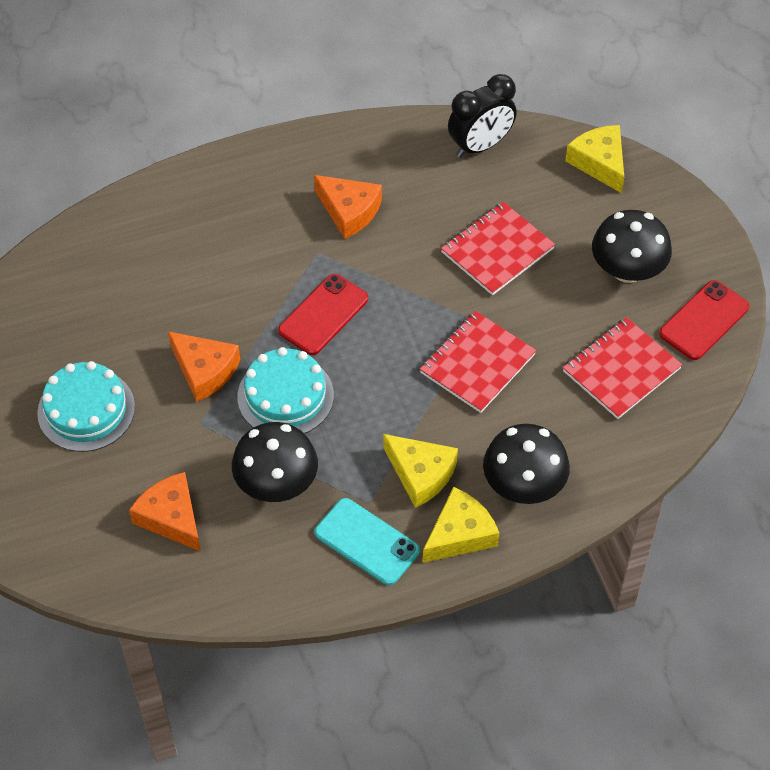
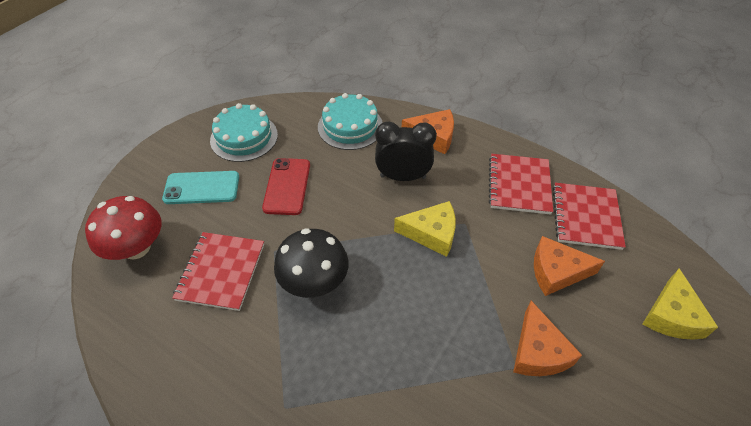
black mushroom: [232,422,318,502] [483,423,570,504] [592,210,672,283] = 3 -> [274,228,349,298] = 1
red mushroom: none = 0 -> [85,196,162,260] = 1
red phone: [278,274,368,355] [659,280,749,360] = 2 -> [262,158,310,215] = 1
yellow cheese: [383,434,458,508] [423,487,499,563] [565,125,624,193] = 3 -> [394,201,456,257] [643,268,718,340] = 2

